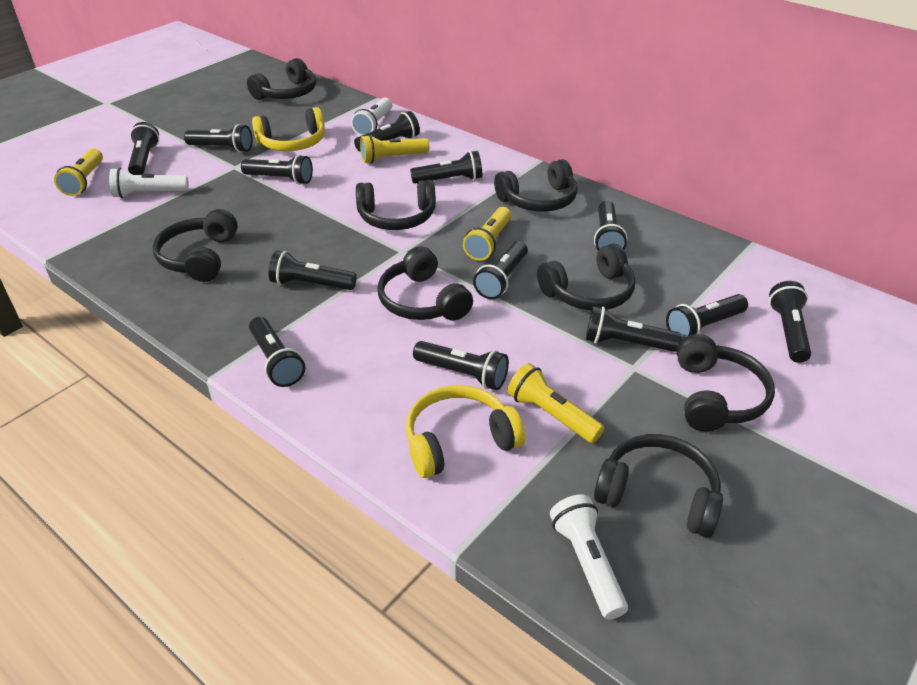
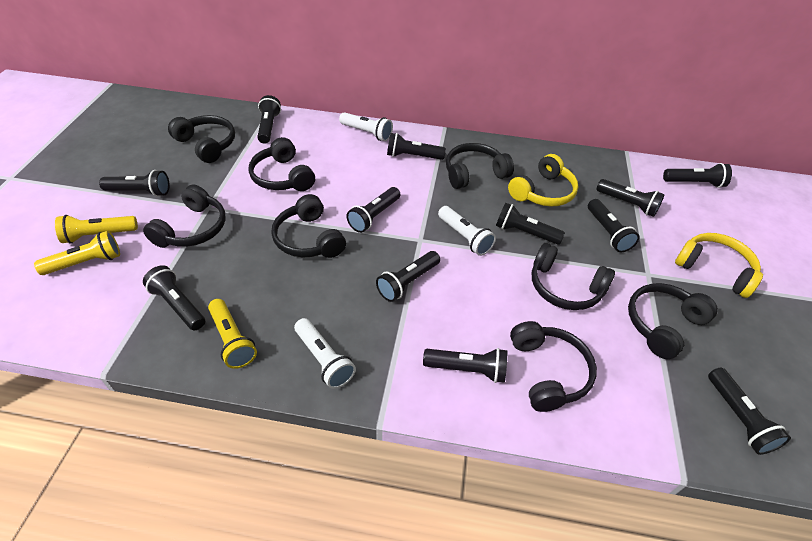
black flashlight: [128,122,159,175] [184,124,253,153] [241,155,313,185] [249,317,305,387] [269,251,357,290] [354,111,420,152] [410,151,482,184] [413,341,509,390] [473,241,528,299] [586,306,682,352] [594,201,627,250] [666,294,748,339] [769,281,811,363] = 13 -> [99,170,170,197] [143,265,205,331] [257,95,281,144] [346,187,401,233] [376,251,440,302] [387,133,446,160] [423,348,507,383] [496,203,565,245] [588,199,639,252] [596,179,664,217] [663,163,732,188] [708,368,791,455] = 12
yellow flashlight: [54,148,103,196] [360,134,429,164] [463,207,511,261] [507,363,604,443] = 4 -> [34,231,120,275] [55,215,138,244] [208,299,257,369] = 3

